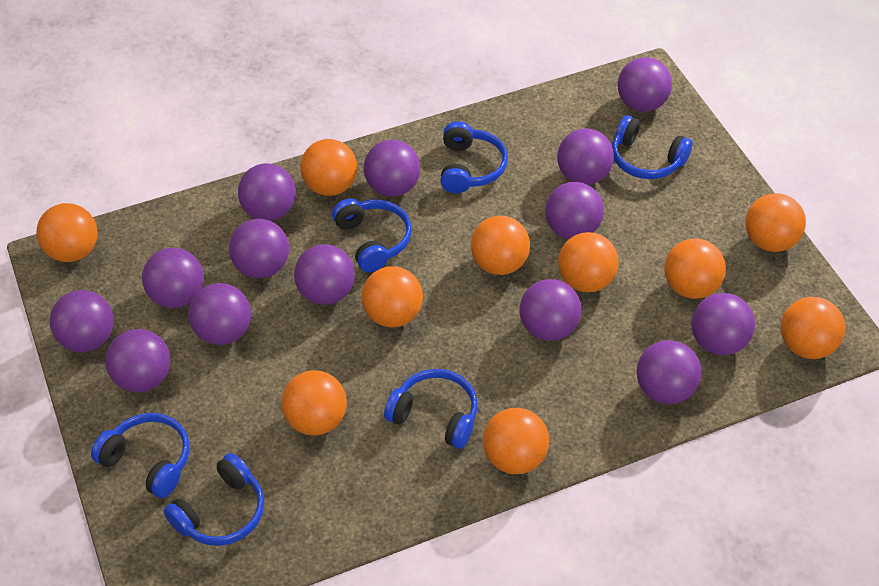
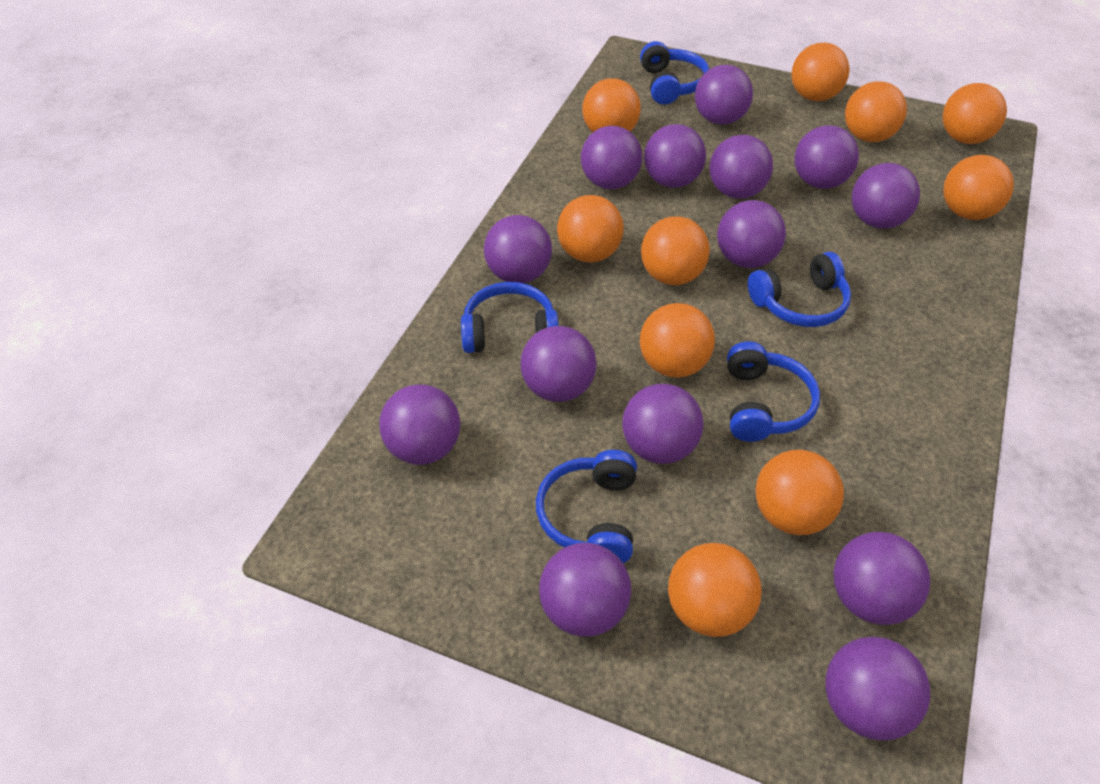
blue headphones: [91,413,189,498] [164,453,264,546] [332,198,412,272] [384,369,477,449] [440,121,508,193] [612,115,693,179] = 6 -> [461,282,559,353] [536,450,637,563] [640,41,709,104] [727,341,820,442] [748,252,851,327] = 5

